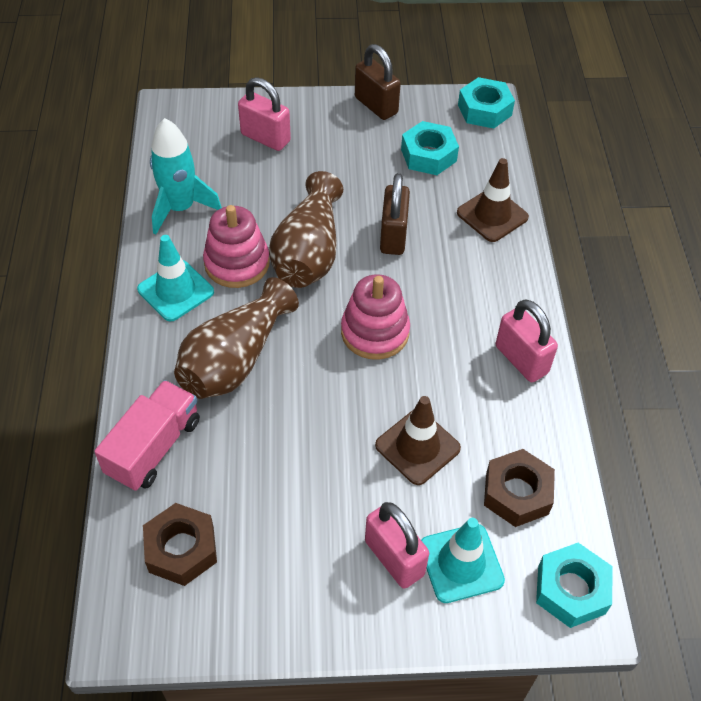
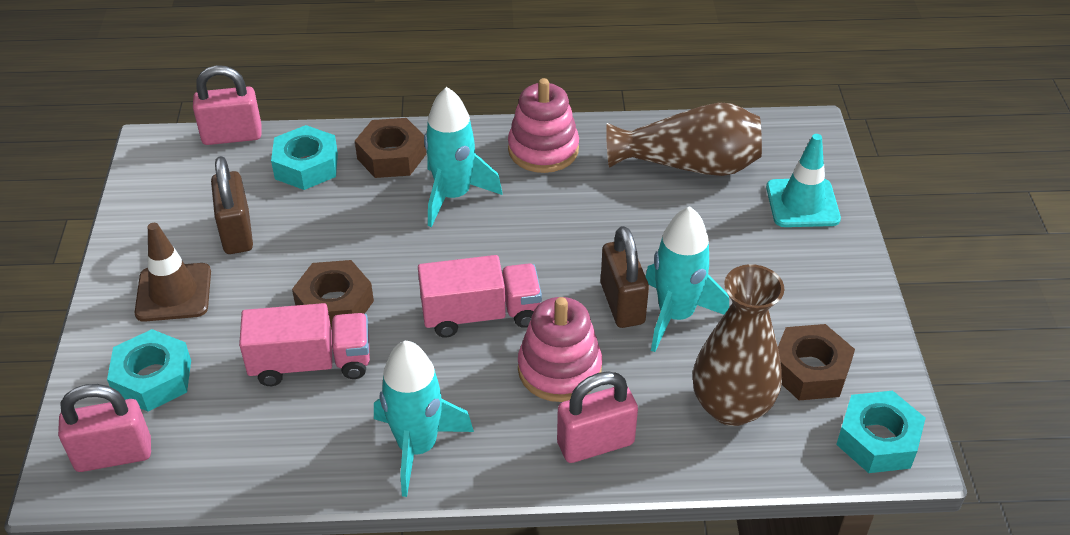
brown nut: [143,503,217,586] [484,449,555,527] = 2 -> [292,260,374,330] [355,118,426,178] [778,324,855,400] = 3
brown traffic cone: [375,396,461,485] [457,158,529,242] = 2 -> [135,223,211,322] = 1
pink truck: [94,380,200,491] = 1 -> [239,303,370,386] [418,255,542,337] = 2
turquoise rocket: [150,118,222,235] = 1 -> [374,341,474,497] [424,87,502,227] [645,206,729,352] = 3
turquoise traffic cone: [137,235,214,321] [421,518,505,603] = 2 -> [766,134,841,227] = 1

